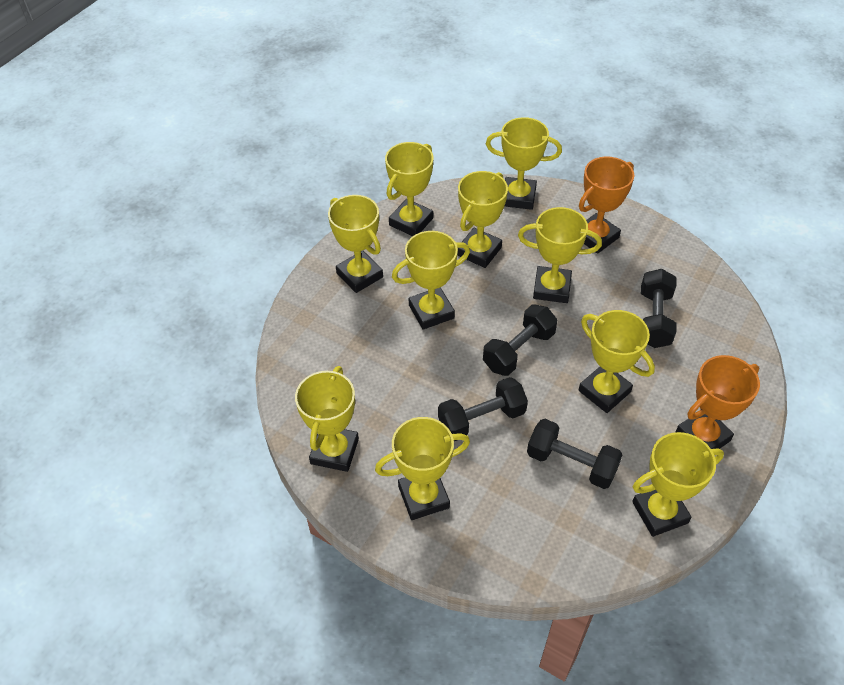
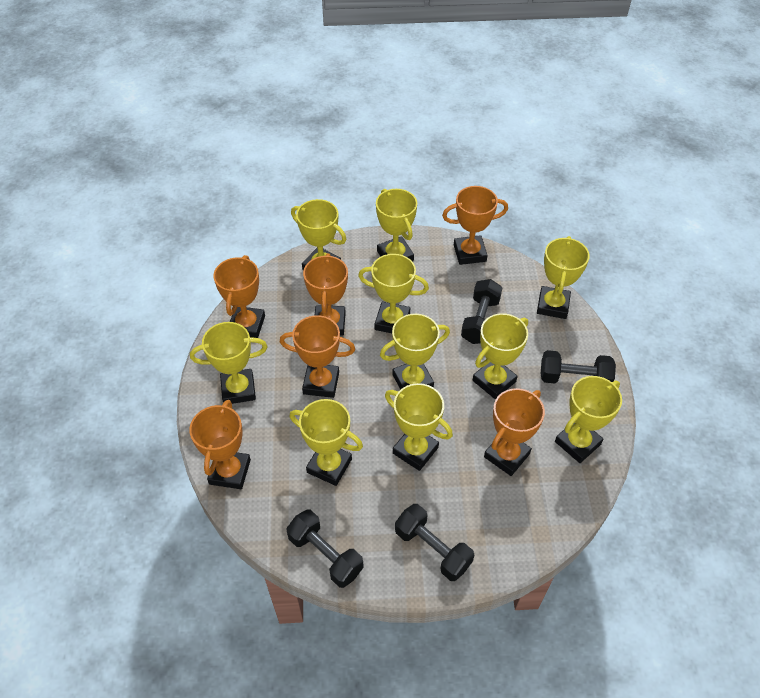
orange trophy: [579,157,634,254] [676,355,760,449] = 2 -> [189,400,251,489] [213,255,265,338] [280,315,355,398] [303,253,348,336] [442,186,508,265] [484,388,545,476] = 6

